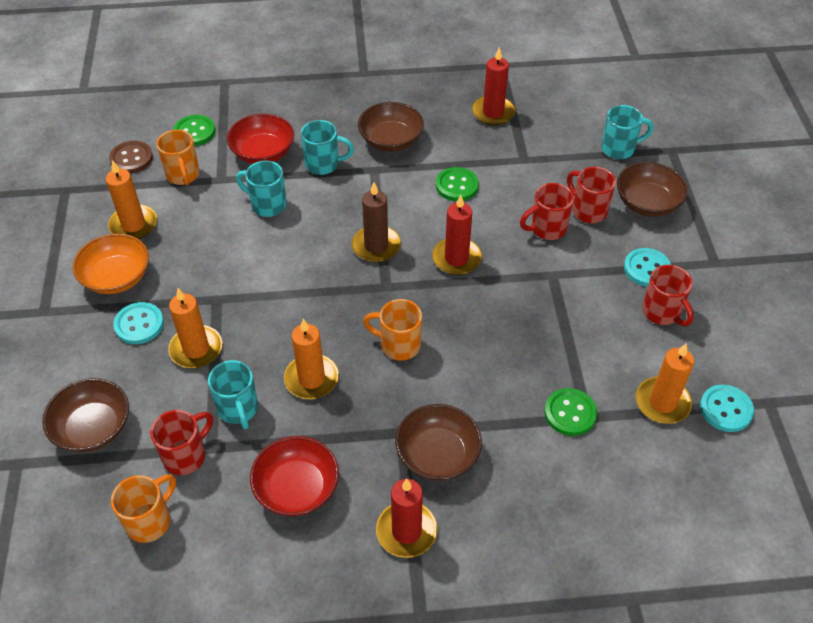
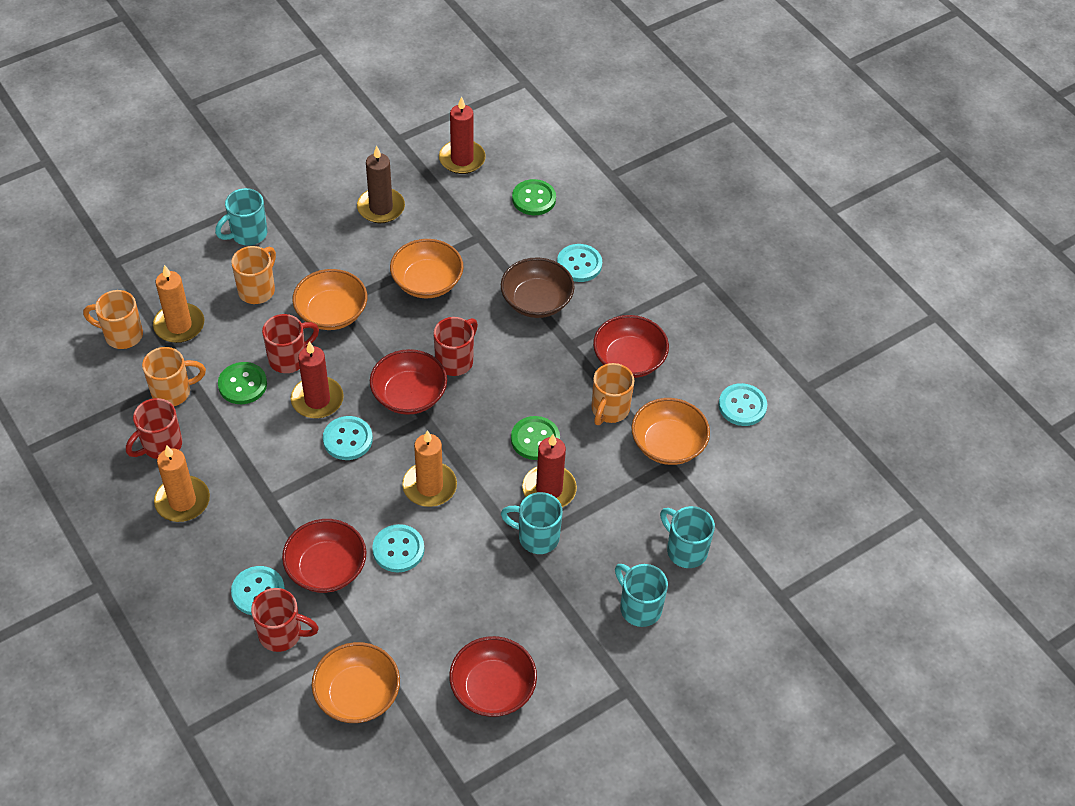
brown bowl: [42,378,129,453] [358,102,424,152] [395,404,482,481] [617,162,688,217] = 4 -> [501,257,575,318] = 1
brown button: [109,141,153,173] = 1 -> none = 0
orange bowl: [73,233,149,294] = 1 -> [292,269,367,330] [312,642,400,723] [390,239,464,298] [631,398,710,465] = 4
orange candle: [106,160,157,239] [168,288,222,368] [284,319,339,399] [636,344,694,424] = 4 -> [153,265,204,343] [154,445,210,522] [402,430,457,507] = 3
orange mug: [111,474,176,543] [156,130,200,185] [363,299,422,361] = 3 -> [83,290,143,349] [142,347,206,406] [231,246,276,304] [591,363,634,425] = 4
red bowl: [227,114,294,164] [250,436,339,516] = 2 -> [282,519,366,593] [370,349,447,415] [449,636,537,717] [593,315,669,378] = 4
turquoise button: [113,302,164,344] [624,248,671,287] [700,385,754,432] = 3 -> [231,566,285,615] [323,416,373,460] [372,524,424,572] [557,244,602,282] [719,383,767,426] = 5

